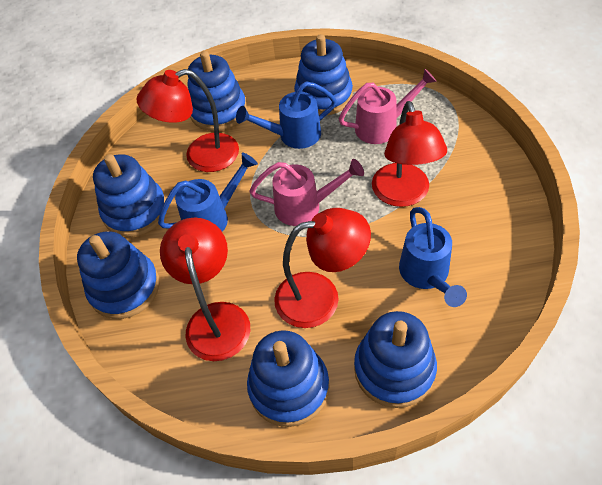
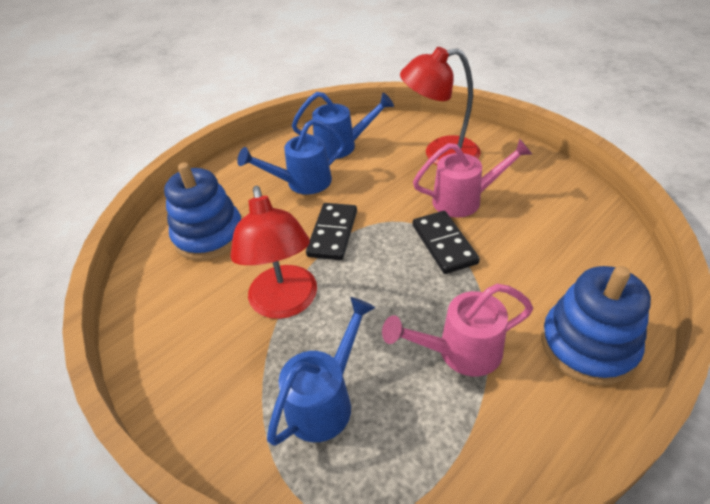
black domino: none = 0 -> [306,203,357,260] [413,211,480,274] = 2
blue stacking toy: [77,231,160,319] [93,154,166,237] [188,51,247,131] [247,330,329,427] [294,34,353,115] [354,311,437,408] = 6 -> [164,162,241,261] [541,266,651,385] = 2
red lamp: [136,69,239,172] [160,217,250,361] [274,208,371,328] [372,101,447,207] = 4 -> [230,186,317,319] [400,47,481,165] = 2

